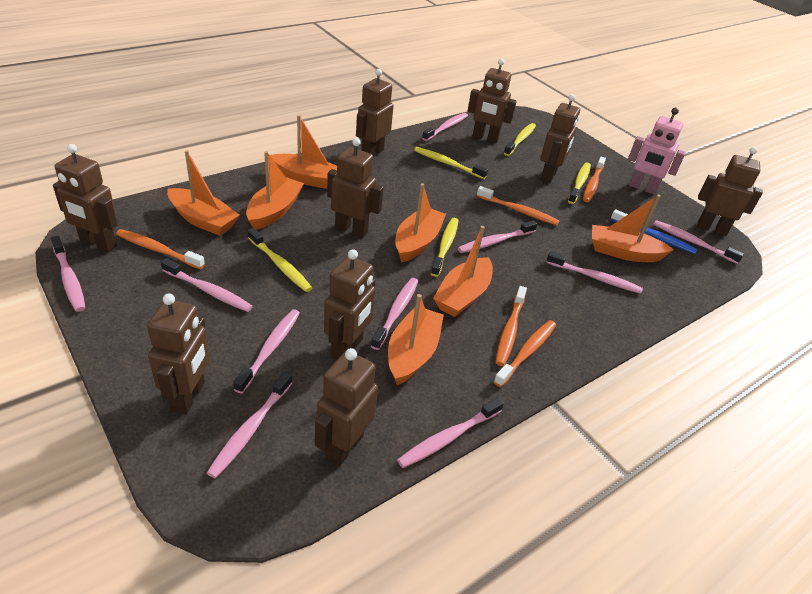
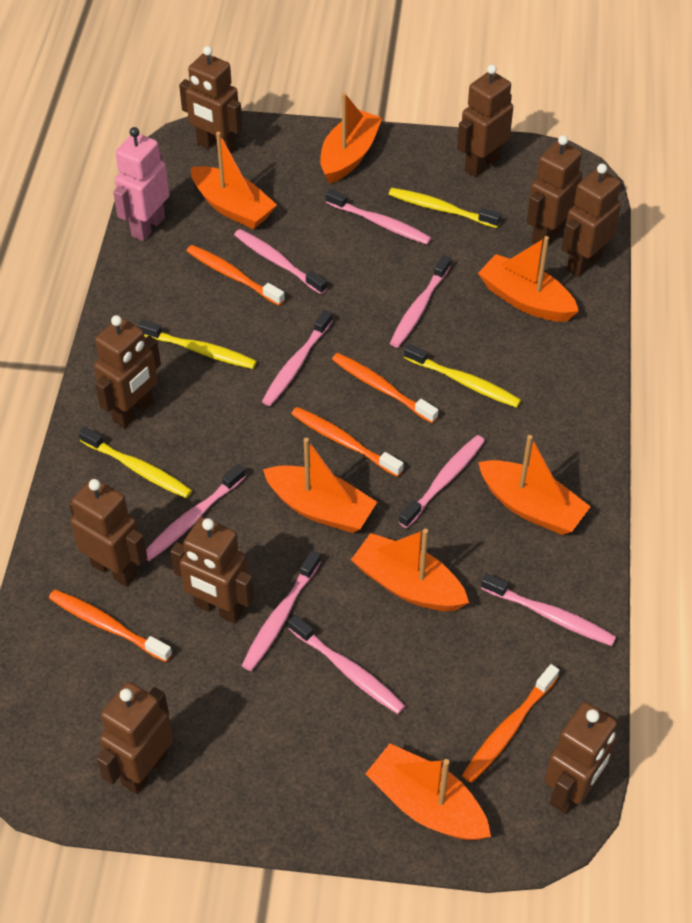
blue toothbrush: [611,209,698,254] = 1 -> none = 0
pink toothbrush: [51,236,85,312] [161,258,253,312] [207,372,292,478] [233,309,300,394] [371,278,418,350] [397,397,504,468] [422,113,468,141] [458,220,537,253] [546,251,643,294] [653,220,744,264] = 10 -> [146,464,245,561] [234,229,327,294] [242,551,321,671] [262,310,332,406] [288,615,405,714] [326,189,431,245] [390,255,451,348] [399,435,485,528] [481,573,616,646] = 9
yellow toothbrush: [248,228,312,292] [414,147,488,179] [431,218,459,277] [504,123,536,156] [568,162,591,204] = 5 -> [79,427,192,498] [138,320,257,369] [389,188,501,228] [404,344,521,408] = 4

